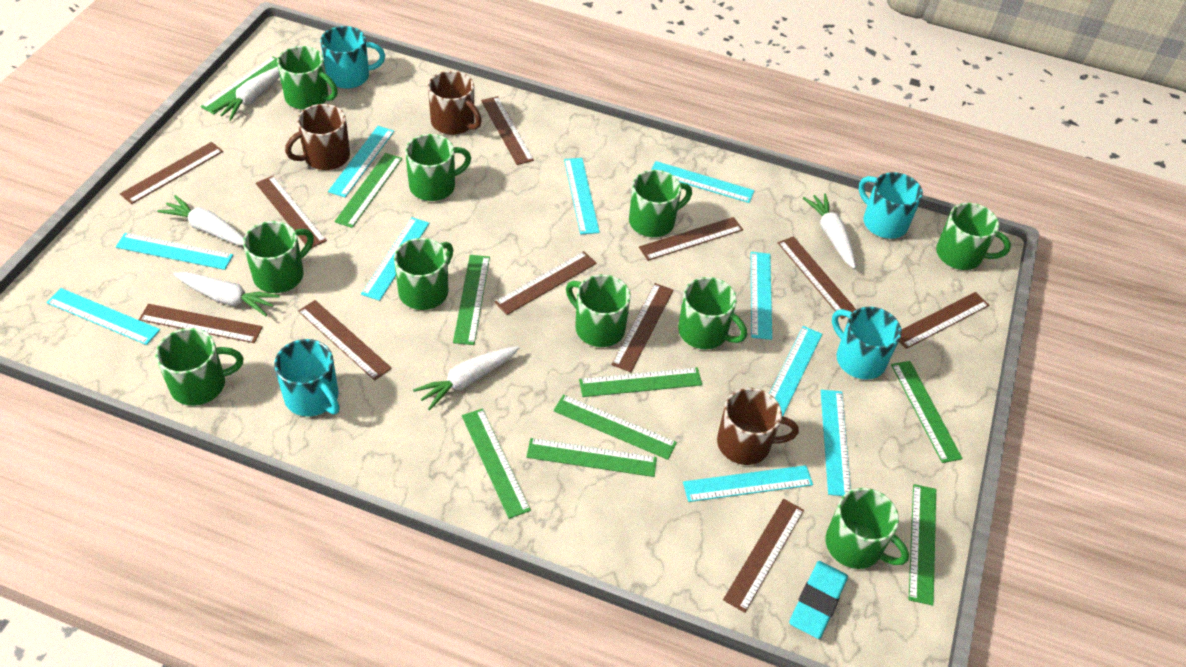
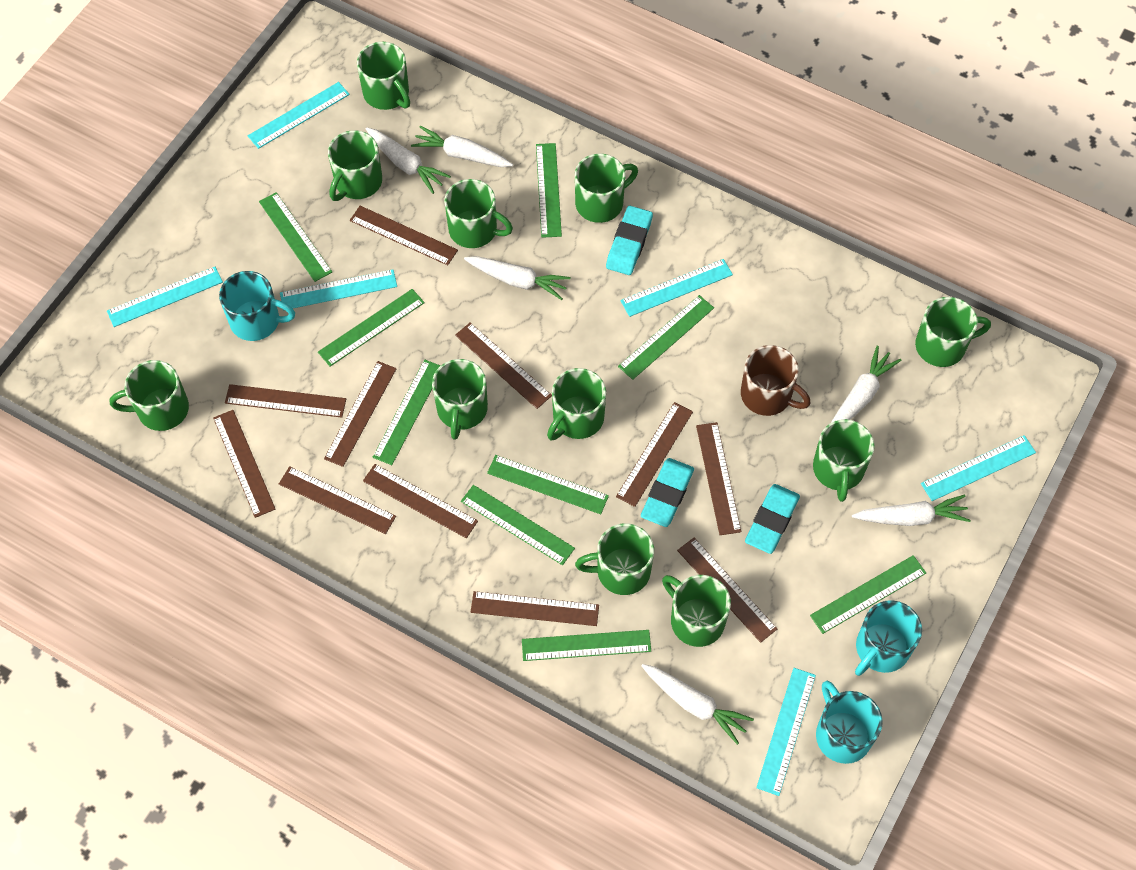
brown mug: [285,104,350,170] [428,71,482,135] [717,388,799,465] = 3 -> [741,345,811,416] = 1
green mug: [155,328,243,406] [243,221,314,293] [277,46,338,110] [394,238,453,310] [405,134,471,201] [566,274,631,347] [629,170,692,237] [678,277,747,349] [826,488,909,569] [936,203,1011,270] = 10 -> [110,360,189,431] [328,130,382,201] [357,42,410,110] [432,359,488,440] [444,179,513,248] [547,368,606,440] [575,154,638,223] [575,523,654,595] [662,575,731,647] [813,419,874,502] [915,297,991,367] = 11
turquoise eraser: [789,561,848,639] = 1 -> [606,206,653,275] [641,458,694,527] [745,484,800,554] = 3
turquoise mug: [274,339,340,417] [320,26,385,89] [832,307,902,380] [859,172,923,239] = 4 -> [219,271,295,341] [816,681,883,764] [855,600,922,676] = 3
turquoise ruler: [46,288,160,345] [116,233,233,270] [328,126,394,197] [361,217,429,301] [564,158,600,234] [651,161,754,203] [683,465,813,502] [751,252,772,340] [769,326,822,416] [821,390,851,496] = 10 -> [107,267,223,327] [248,82,350,149] [280,269,397,310] [620,259,733,317] [756,668,816,796] [921,435,1036,501] = 6
white carrot: [157,195,244,246] [173,272,280,316] [212,67,280,121] [413,346,520,411] [803,193,856,269] = 5 -> [366,127,451,194] [411,126,513,167] [464,256,570,300] [642,664,754,745] [831,346,901,423] [852,495,971,526] = 6

